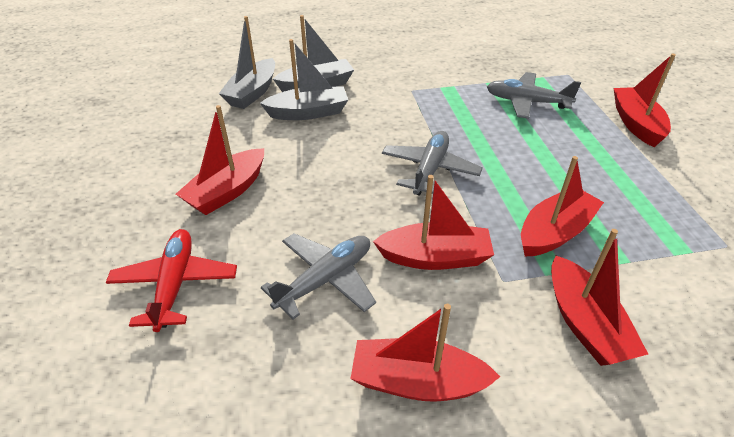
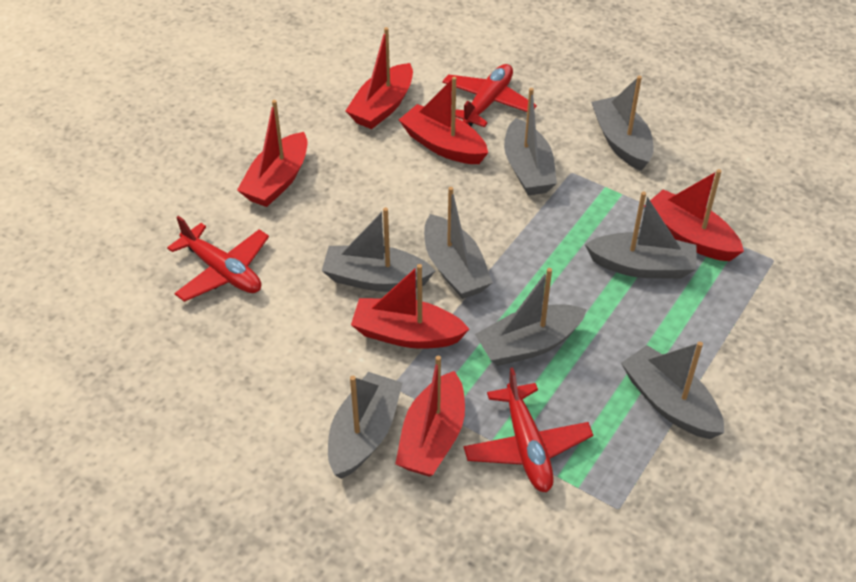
grey boat: [219,16,275,109] [260,39,348,120] [273,15,354,92] = 3 -> [322,207,435,292] [328,372,403,479] [424,187,493,299] [475,268,587,366] [504,88,557,195] [585,192,697,279] [591,76,654,171] [621,341,724,439] = 8
grey plane: [261,233,376,319] [382,131,483,196] [487,72,581,119] = 3 -> none = 0
red plane: [106,229,237,332] = 1 -> [167,216,269,302] [442,64,537,127] [464,368,593,492] = 3

